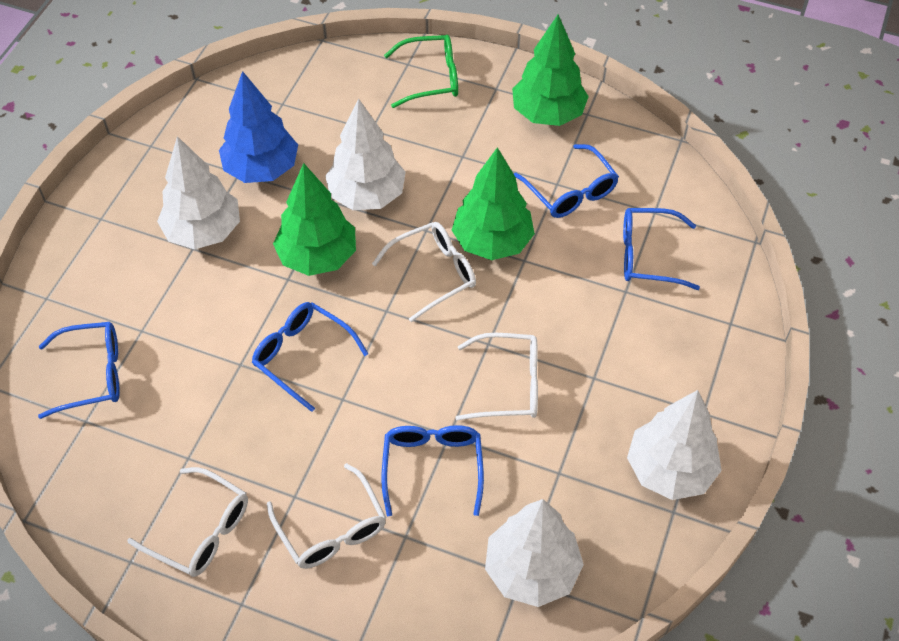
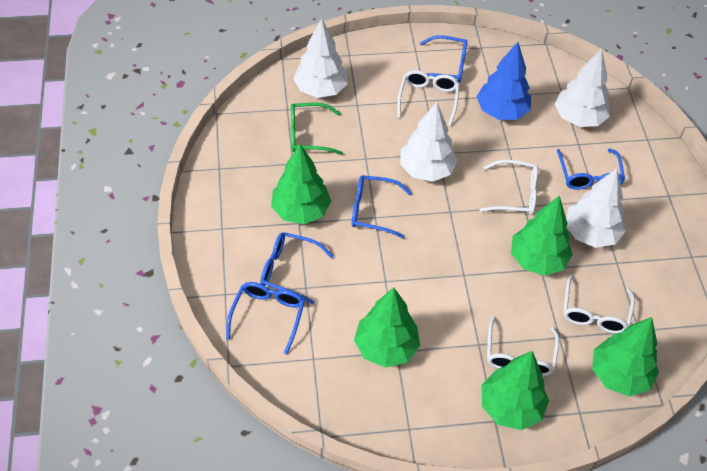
green tree: [273,163,356,276] [452,147,535,260] [512,14,589,126] = 3 -> [271,144,331,224] [354,287,420,368] [482,351,549,430] [511,195,573,276] [592,317,659,397] = 5

